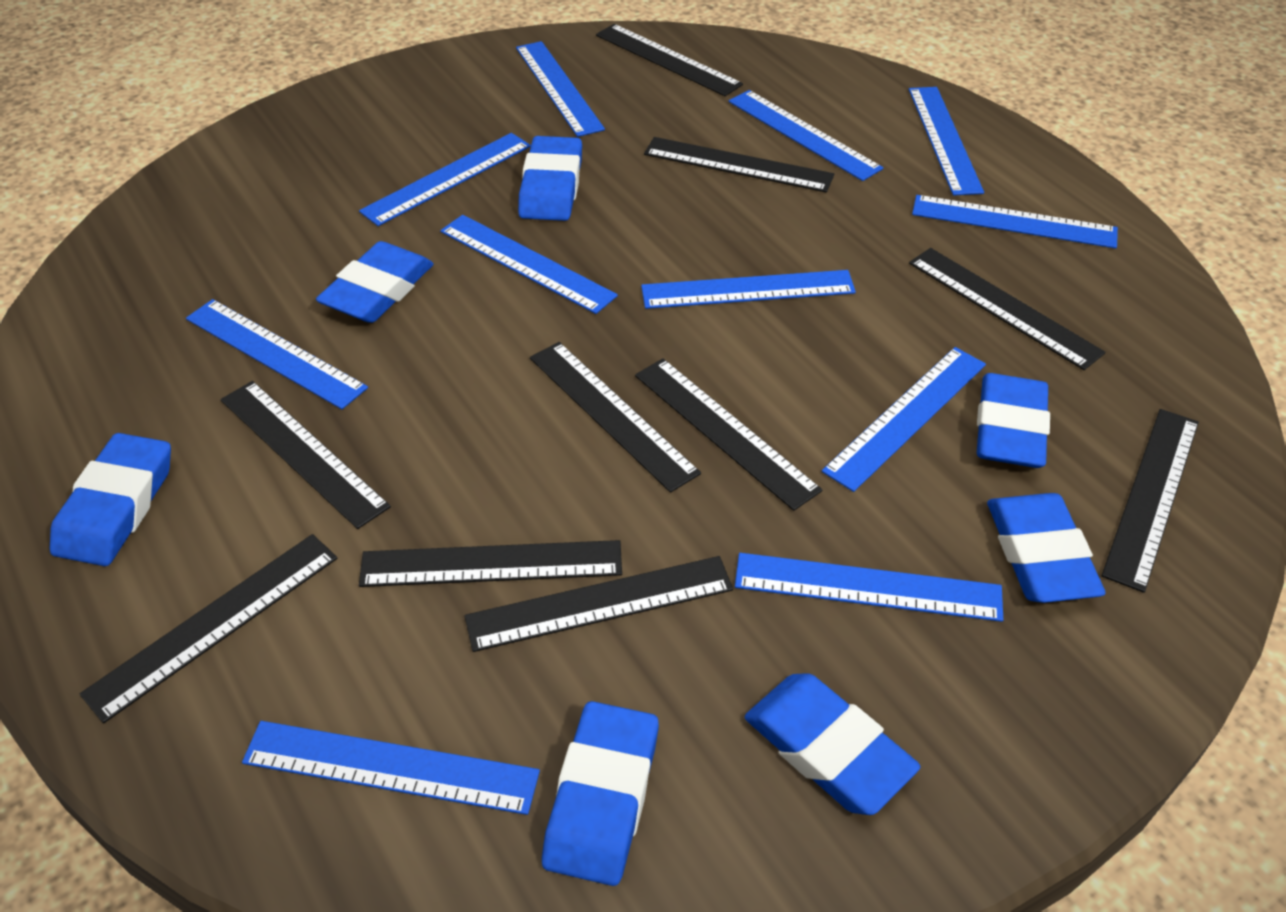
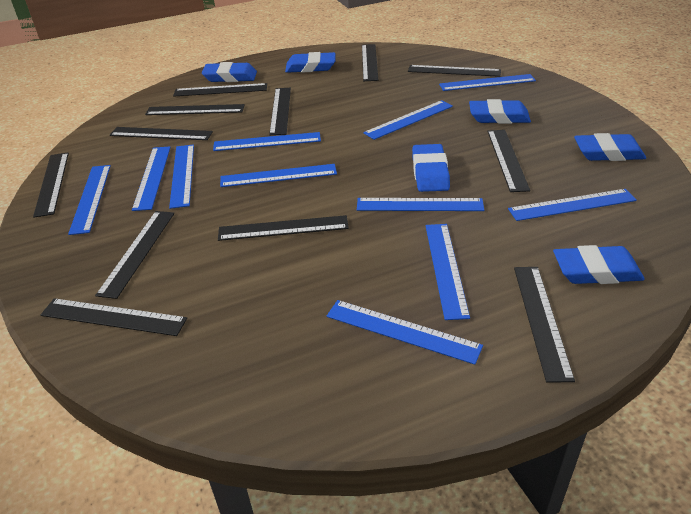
black ruler: [80,534,338,723] [221,381,391,529] [359,540,622,587] [465,556,733,652] [530,342,701,493] [596,24,743,96] [635,358,822,511] [644,137,834,193] [909,248,1105,370] [1101,409,1199,593] = 10 -> [33,153,69,218] [41,298,187,336] [95,211,174,299] [110,127,213,140] [145,104,245,115] [173,83,267,96] [218,215,349,241] [269,88,291,135] [362,44,378,81] [408,65,501,77] [487,130,530,192] [514,267,575,383] = 12
blue eraser: [50,433,171,566] [316,241,434,323] [518,136,582,221] [542,701,659,886] [745,673,920,815] [977,373,1050,468] [987,493,1106,603] = 7 -> [202,62,257,82] [285,52,335,73] [412,144,450,192] [469,99,531,124] [553,245,645,284] [574,133,646,161] = 6

